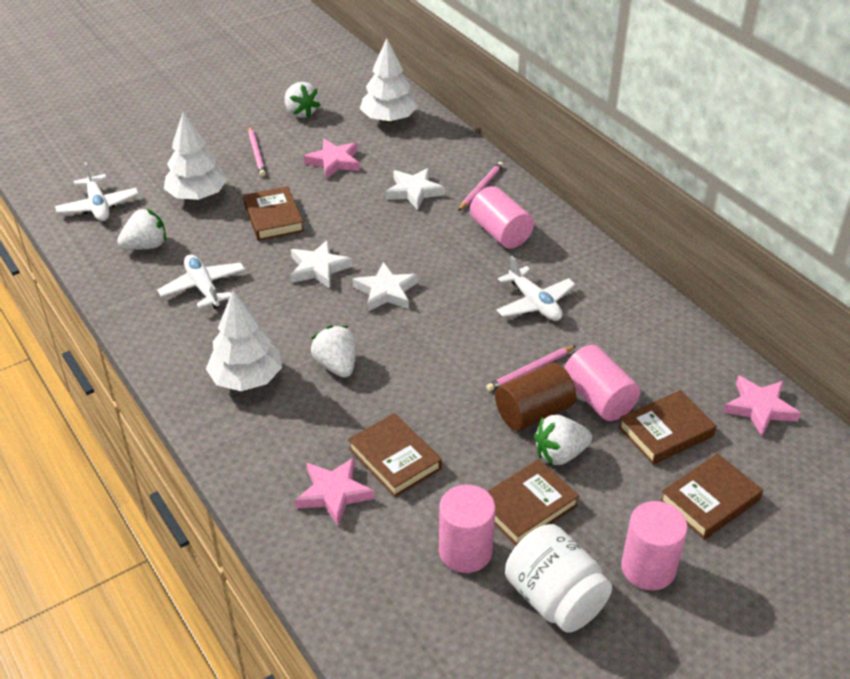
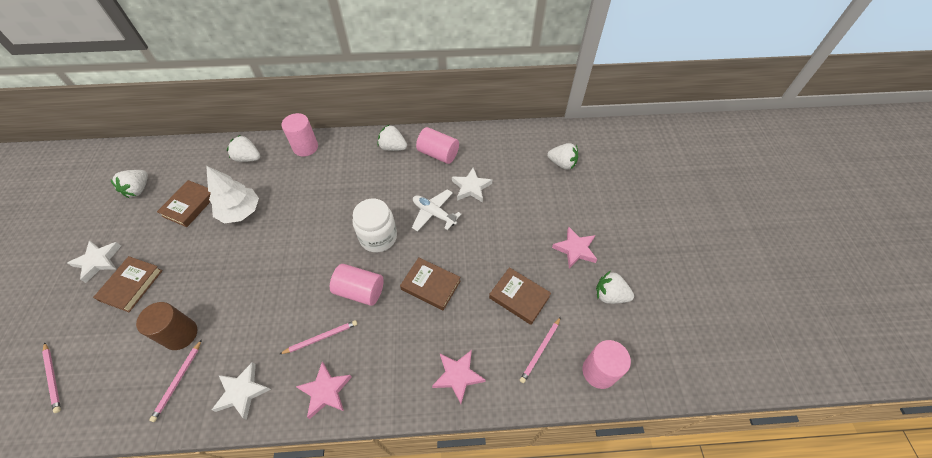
brown book: [243,186,304,241] [348,413,442,497] [487,459,579,545] [618,390,717,465] [660,453,763,540] = 5 -> [93,256,163,312] [157,180,211,227] [400,257,460,310] [489,267,551,325] = 4
pink pencil: [248,126,266,176] [458,162,504,211] [486,346,576,391] = 3 -> [42,342,61,413] [149,339,202,422] [280,320,357,354] [520,317,561,383] = 4
white plane: [55,162,139,221] [157,254,245,309] [496,256,576,321] = 3 -> [412,189,461,232] = 1
white strawberry: [117,208,166,250] [285,82,321,118] [311,325,356,378] [534,415,592,465] = 4 -> [110,170,148,198] [227,135,260,162] [378,125,407,151] [547,143,578,170] [596,271,634,304] = 5
white tree: [164,111,227,200] [206,290,282,391] [360,38,418,123] = 3 -> [206,166,259,223] = 1

